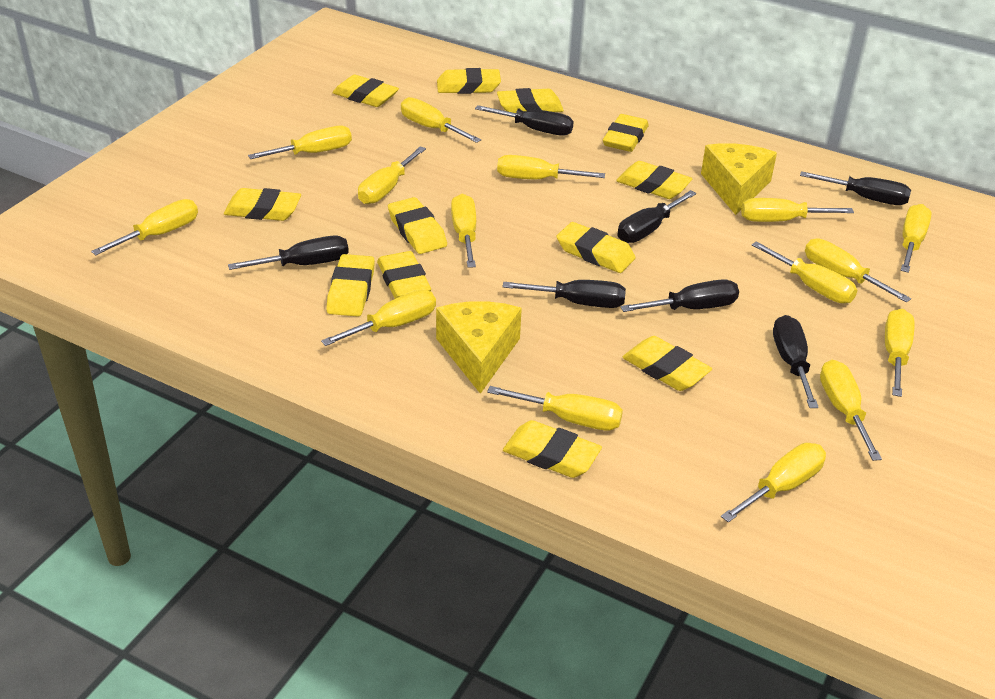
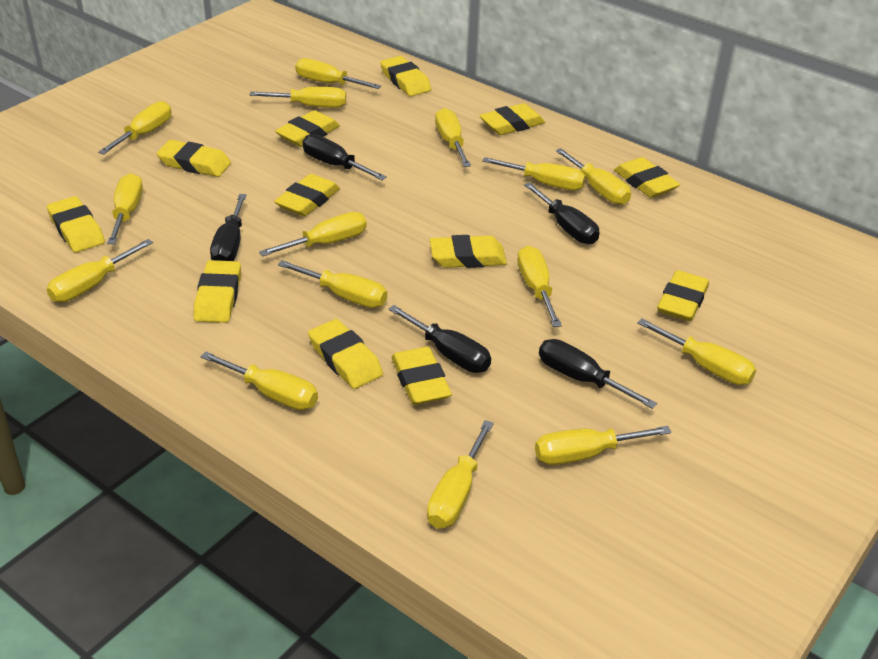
black screwdriver: [228,235,349,270] [475,105,574,136] [502,280,626,308] [617,190,696,243] [620,279,739,312] [773,315,819,408] [800,171,911,205] = 7 -> [210,194,247,261] [302,134,387,180] [388,305,491,373] [524,182,599,244] [539,339,657,409] = 5
yellow cheese: [436,301,522,394] [701,143,777,215] = 2 -> none = 0

